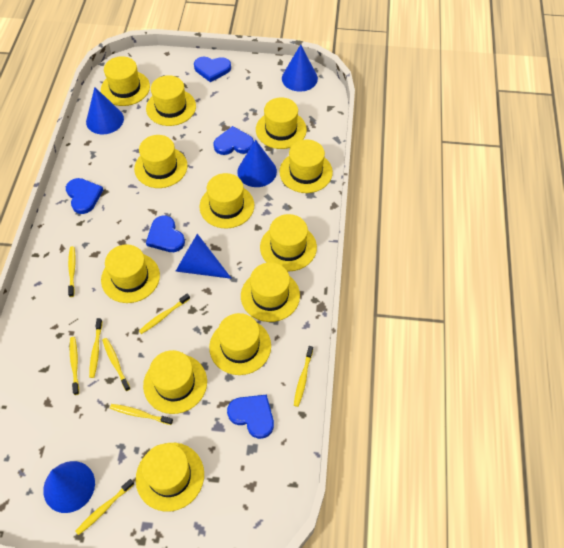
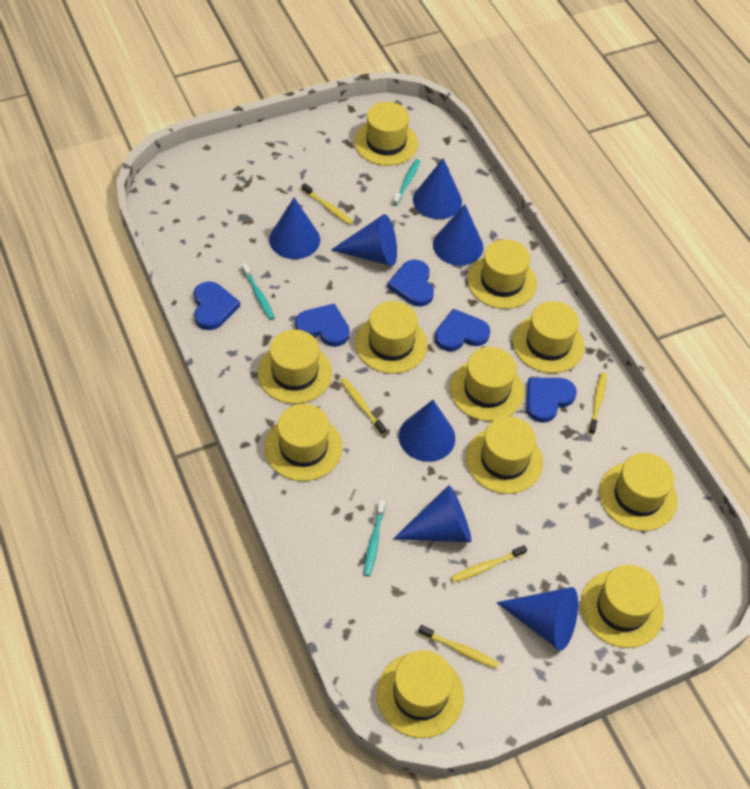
blue cone: [43,461,95,513] [86,87,124,134] [175,234,232,279] [237,140,277,187] [282,44,318,92] = 5 -> [269,198,320,259] [331,214,397,266] [393,485,471,542] [399,400,455,462] [413,158,462,219] [433,204,484,266] [497,587,578,651] = 7
turquoise toothbrush: none = 0 -> [242,263,275,320] [364,500,385,576] [393,159,420,206] = 3
yellow hat: [101,56,150,106] [101,244,160,303] [134,135,188,188] [136,443,204,512] [143,350,207,414] [146,75,196,126] [199,173,254,228] [209,313,271,375] [241,263,300,322] [256,97,307,149] [260,214,317,271] [279,139,333,193] = 12 -> [258,329,332,404] [265,404,342,481] [354,102,418,166] [355,301,428,374] [377,650,464,738] [450,347,524,421] [466,417,543,494] [467,239,537,309] [513,301,585,373] [581,565,664,648] [599,453,677,531] = 11
yellow toothbrush: [68,246,76,297] [70,337,79,395] [75,479,134,535] [89,318,102,378] [102,338,130,391] [110,404,173,425] [139,294,190,334] [294,346,313,407] = 8 -> [302,183,353,225] [340,378,386,435] [418,625,499,669] [451,545,527,583] [588,372,607,434] = 5

